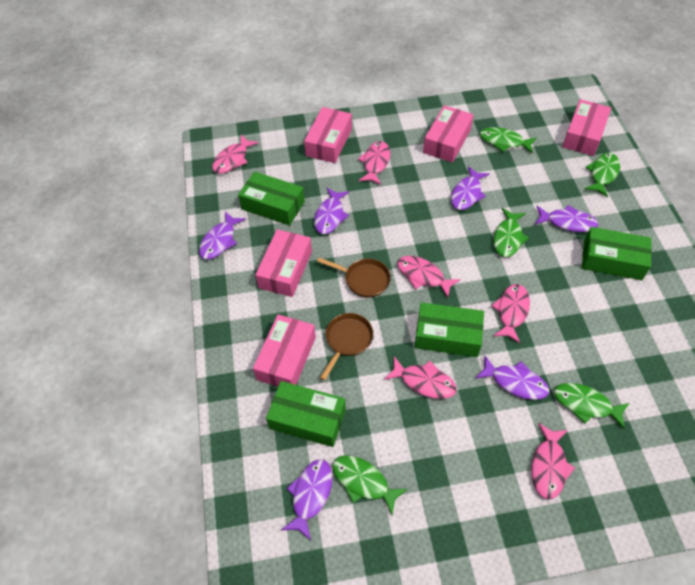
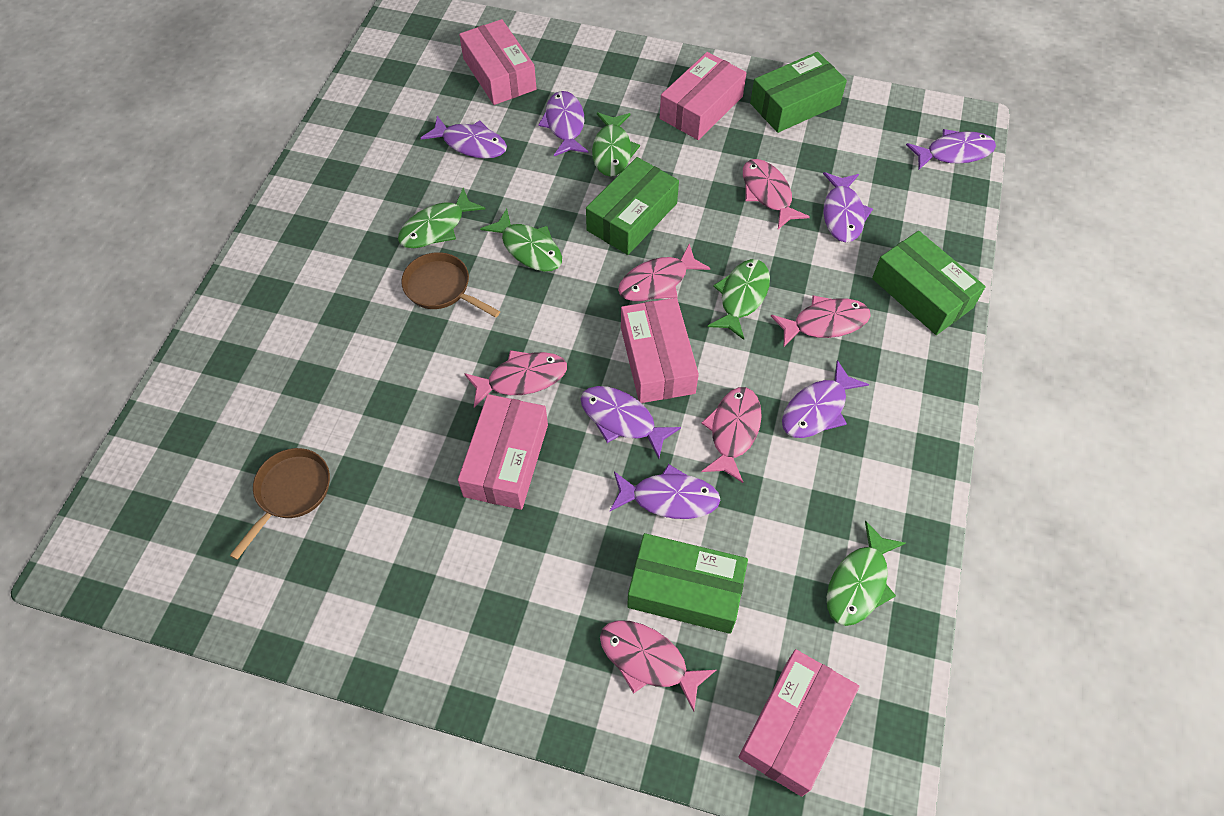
purple fish: [199,212,246,260] [281,459,333,540] [314,188,349,234] [451,166,489,210] [475,355,549,400] [535,205,599,232] = 6 -> [421,116,507,159] [538,91,588,156] [581,386,681,459] [610,464,720,519] [782,360,869,438] [823,172,873,242] [906,129,996,169] = 7

